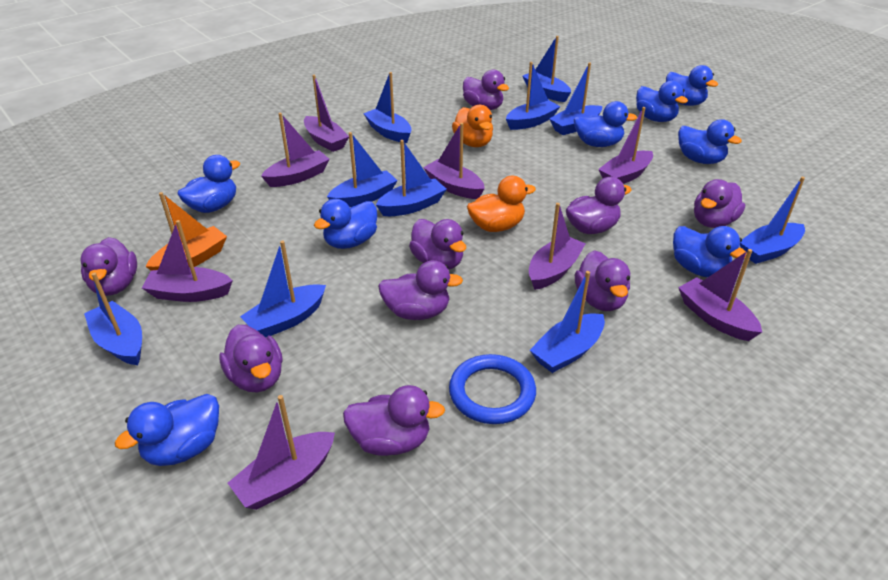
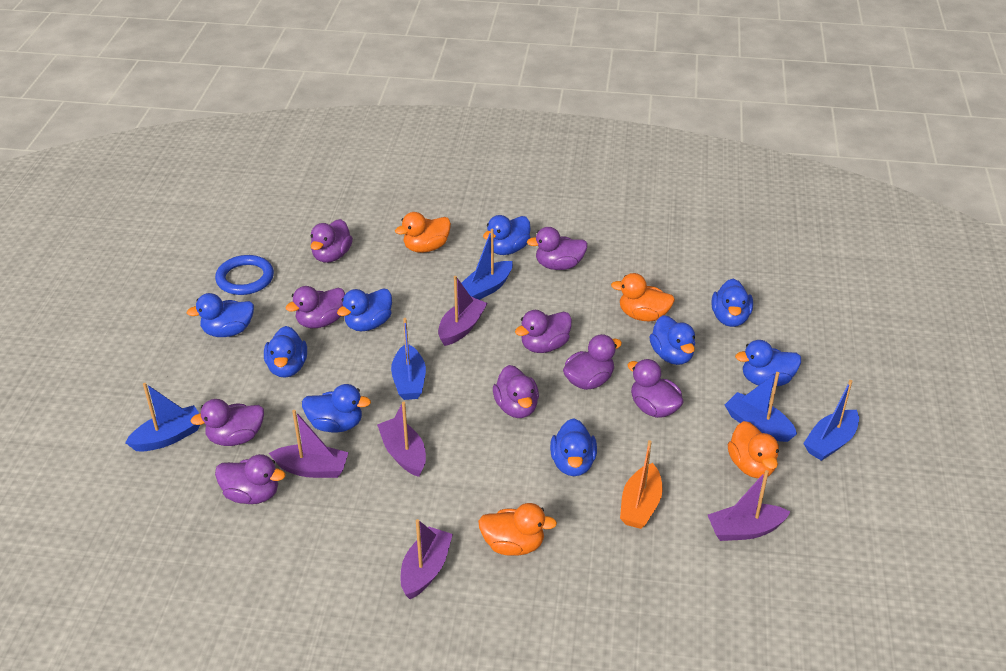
blue boat: [84,273,142,365] [240,241,326,338] [327,132,398,207] [363,72,411,143] [376,140,447,216] [506,62,560,130] [522,36,571,102] [530,271,605,373] [549,62,602,135] [740,177,805,264] = 10 -> [125,383,200,451] [391,318,426,400] [461,229,513,300] [725,372,797,442] [803,380,859,461] = 5
blue duck: [115,394,219,466] [177,155,240,213] [314,199,377,249] [574,101,637,147] [636,81,688,122] [666,65,718,106] [673,226,747,277] [678,119,742,164] = 8 -> [187,293,254,337] [264,326,307,378] [302,384,371,433] [337,289,392,331] [483,215,531,255] [550,418,597,476] [649,315,695,365] [712,278,753,327] [735,340,801,386] = 9
orange duck: [452,105,493,147] [467,176,536,232] = 2 -> [395,212,451,253] [478,503,557,556] [611,273,675,322] [728,421,779,478] = 4
purple boat: [142,220,233,302] [228,395,335,510] [261,113,330,187] [304,75,349,152] [423,123,485,199] [529,203,586,290] [598,107,653,184] [678,249,762,341] = 8 -> [269,410,349,478] [377,402,426,477] [401,519,453,599] [438,276,487,346] [708,470,790,541] = 5

